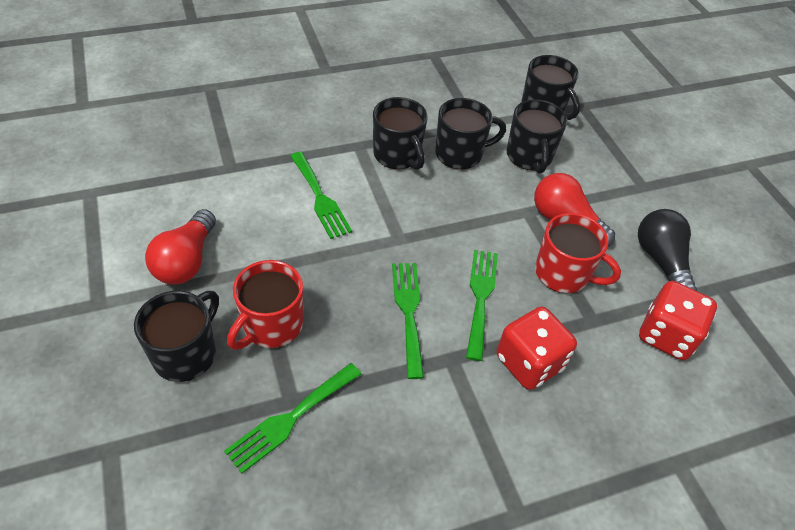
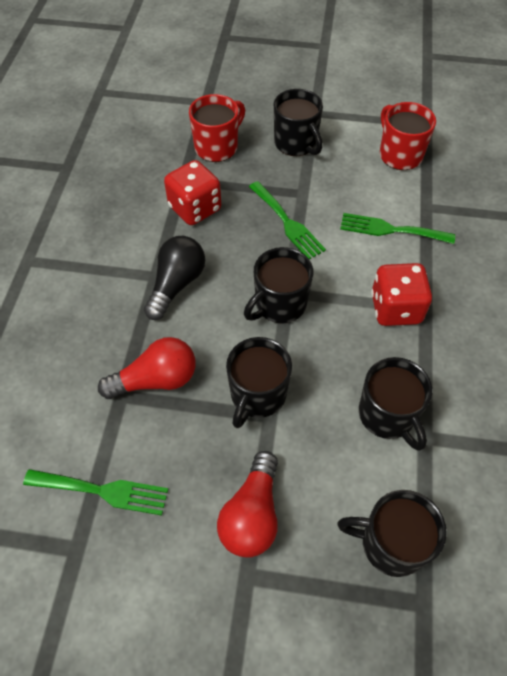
green fork: [224,363,361,474] [290,152,352,239] [392,263,424,379] [466,250,498,361] = 4 -> [23,469,168,516] [249,181,326,260] [340,213,455,244] = 3

